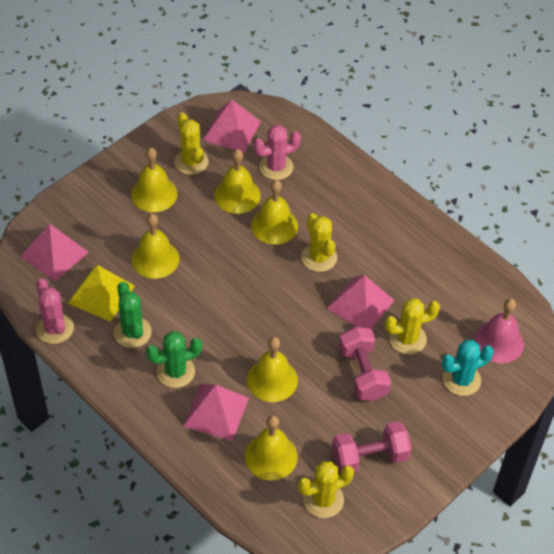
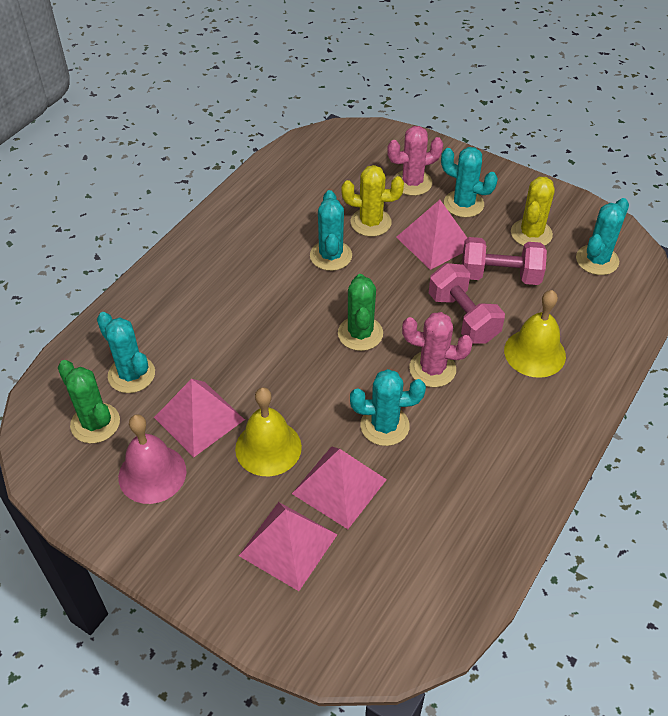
turquoise cactus: [442,340,494,396] = 1 -> [97,312,155,393] [310,190,352,271] [350,369,426,446] [441,147,498,218] [576,198,629,275] = 5
yellow bell: [131,148,177,212] [131,214,179,279] [214,149,261,214] [245,415,298,481] [247,337,298,402] [251,180,298,245] = 6 -> [235,387,302,476] [504,290,566,378] = 2
yellow cactus: [174,112,208,175] [298,461,354,518] [301,213,337,272] [385,298,440,354] = 4 -> [341,165,404,237] [511,177,555,246] = 2
yellow pyramid: [68,265,135,322] = 1 -> none = 0

